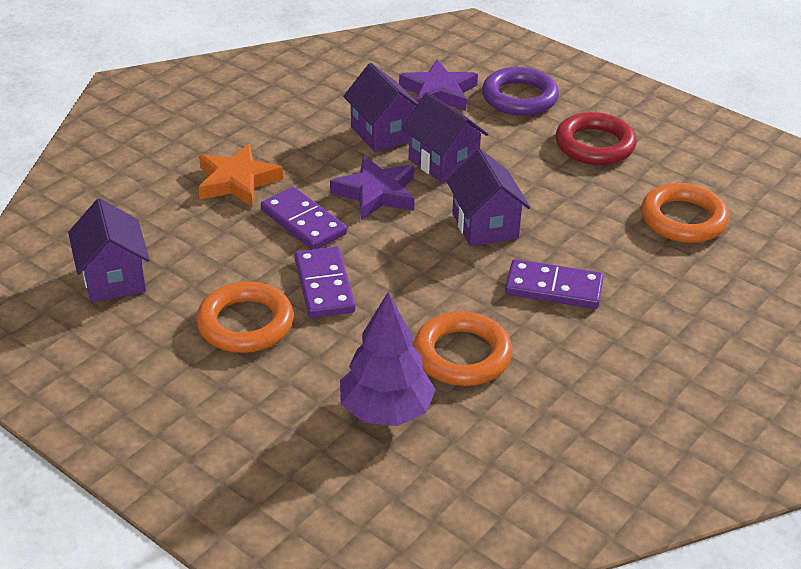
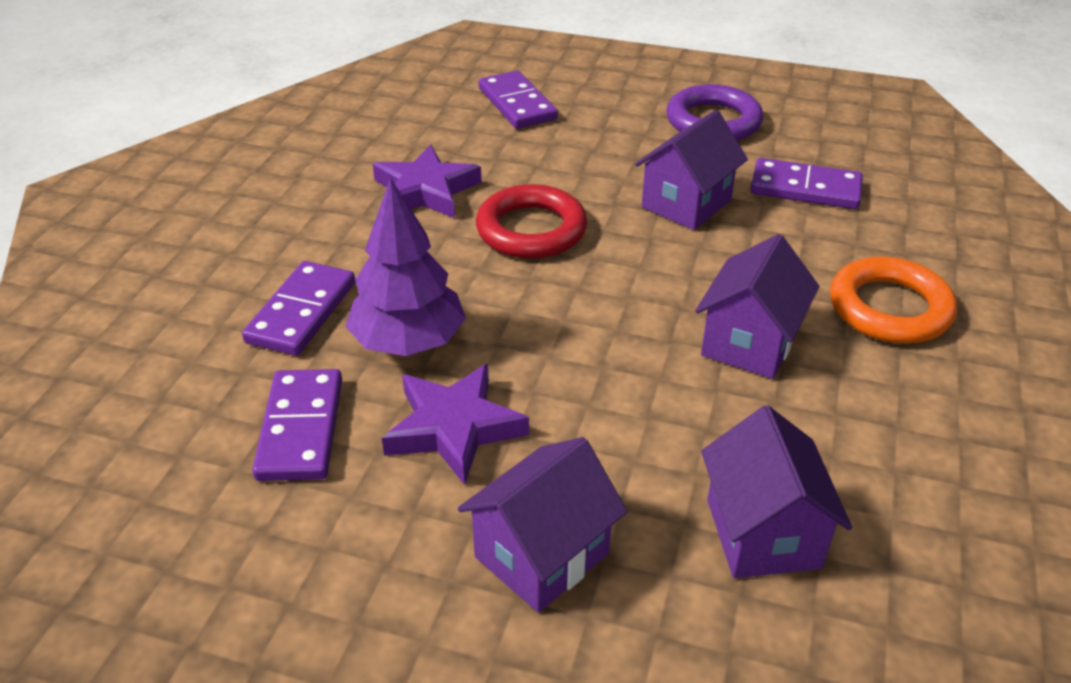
orange ring: [196,281,294,353] [413,311,513,386] [641,183,729,243] = 3 -> [830,257,957,344] = 1
orange star: [199,144,284,207] = 1 -> none = 0
purple domino: [261,187,347,250] [295,247,356,318] [505,259,604,309] = 3 -> [242,261,355,356] [252,369,342,481] [479,71,558,129] [750,158,863,209] = 4

